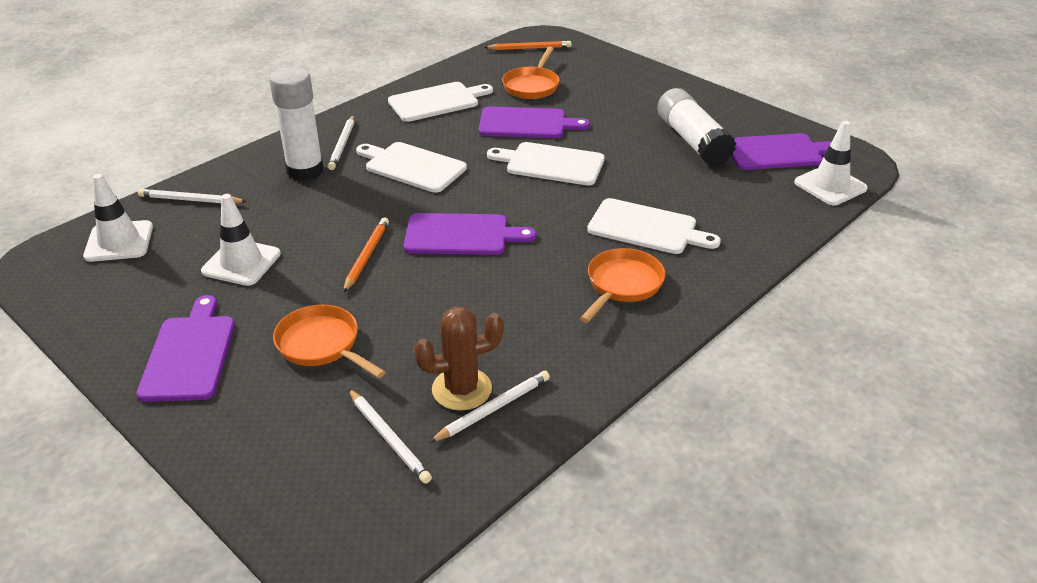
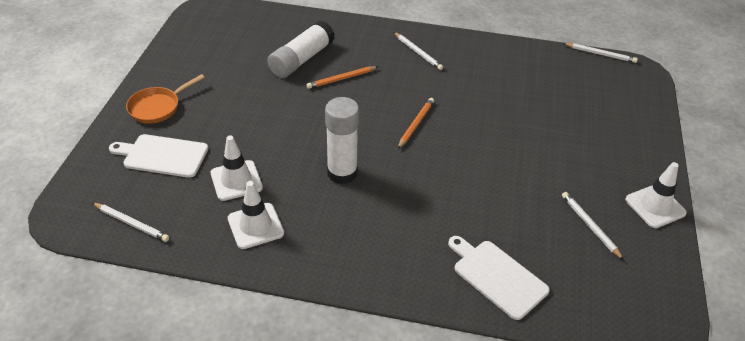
brown cactus: [414,306,504,411] = 1 -> none = 0
orange pan: [273,305,386,378] [502,47,560,99] [580,248,665,323] = 3 -> [126,74,205,124] = 1
purple cutting board: [136,295,235,402] [404,213,537,255] [479,106,590,138] [731,133,832,170] = 4 -> none = 0
white cutting board: [356,142,467,193] [388,82,493,122] [487,142,605,186] [587,198,721,254] = 4 -> [109,134,208,178] [448,236,550,320] = 2

